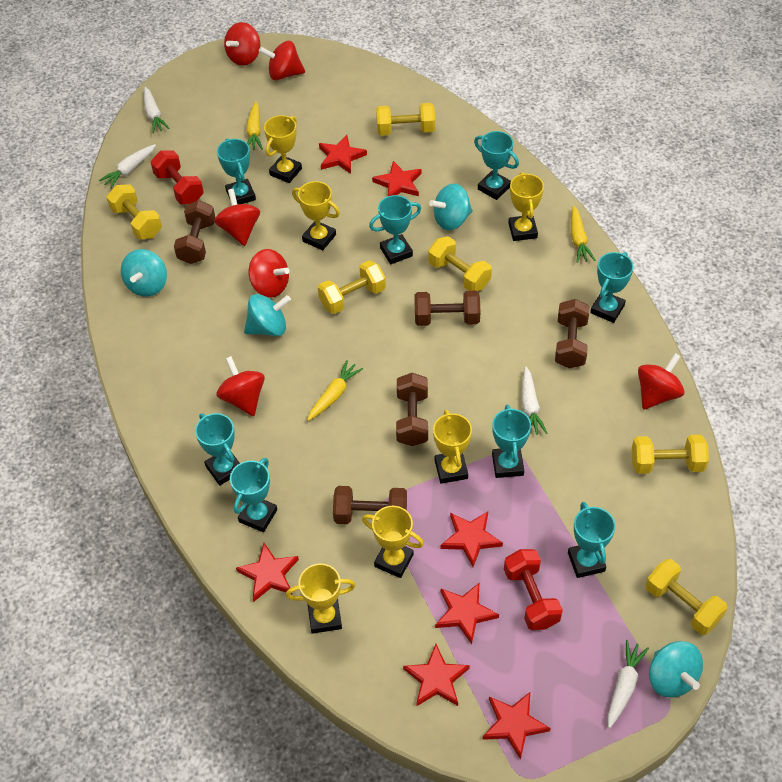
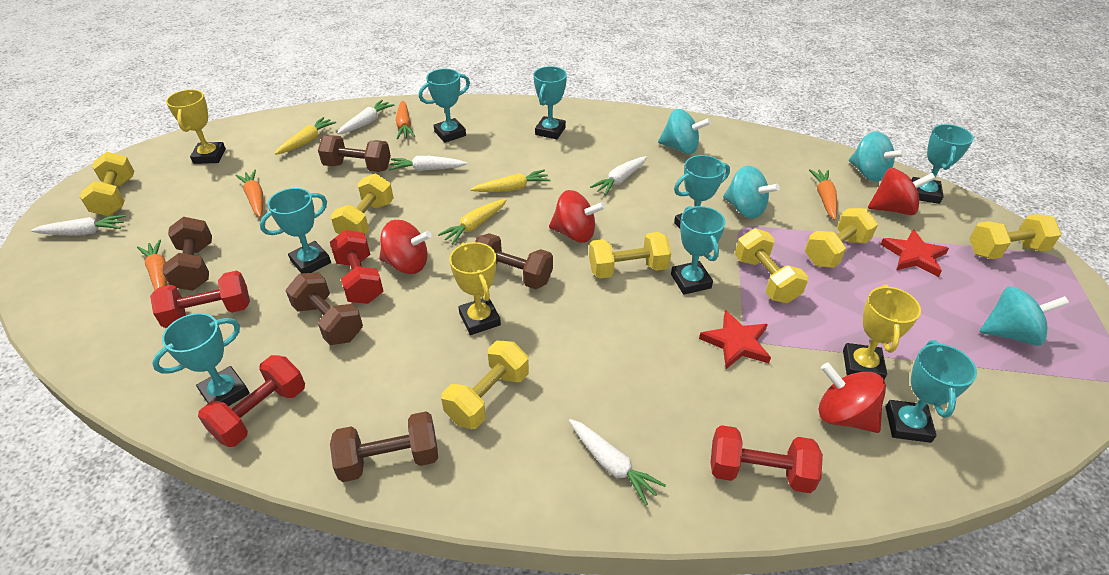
orange carrot: none = 0 -> [137,239,167,290] [235,170,263,217] [396,100,416,139] [809,169,837,220] = 4
red dumbbell: [151,151,204,204] [504,549,563,630] = 2 -> [150,270,250,328] [198,355,305,447] [330,230,384,304] [711,425,823,493] = 4
red spinning top: [214,189,260,246] [216,356,265,416] [224,22,260,66] [249,249,289,298] [259,41,305,80] [638,353,685,410] = 6 -> [379,220,432,274] [549,190,606,243] [818,362,886,433] [868,168,936,215] = 4
red star: [236,543,299,602] [319,135,367,174] [372,161,422,196] [403,644,470,707] [435,583,499,644] [440,512,503,567] [482,692,551,760] = 7 -> [699,310,771,369] [881,229,949,277] = 2
white carrot: [99,144,156,188] [144,87,170,133] [522,367,547,435] [608,640,649,728] = 4 -> [31,215,126,236] [337,100,394,134] [389,156,467,171] [569,419,666,505] [590,156,647,196] = 5
yellow dumbbell: [107,184,162,240] [318,260,386,314] [376,103,435,136] [428,236,492,291] [632,435,709,474] [646,559,727,635] = 6 -> [80,152,134,216] [331,174,394,235] [441,340,529,429] [589,232,671,279] [735,228,808,303] [805,208,878,268] [969,214,1061,259] = 7
yellow trophy: [264,115,302,183] [286,563,356,634] [292,181,340,250] [362,506,424,578] [433,410,472,484] [508,172,544,241] = 6 -> [166,89,226,164] [449,242,501,335] [843,284,921,379] = 3

